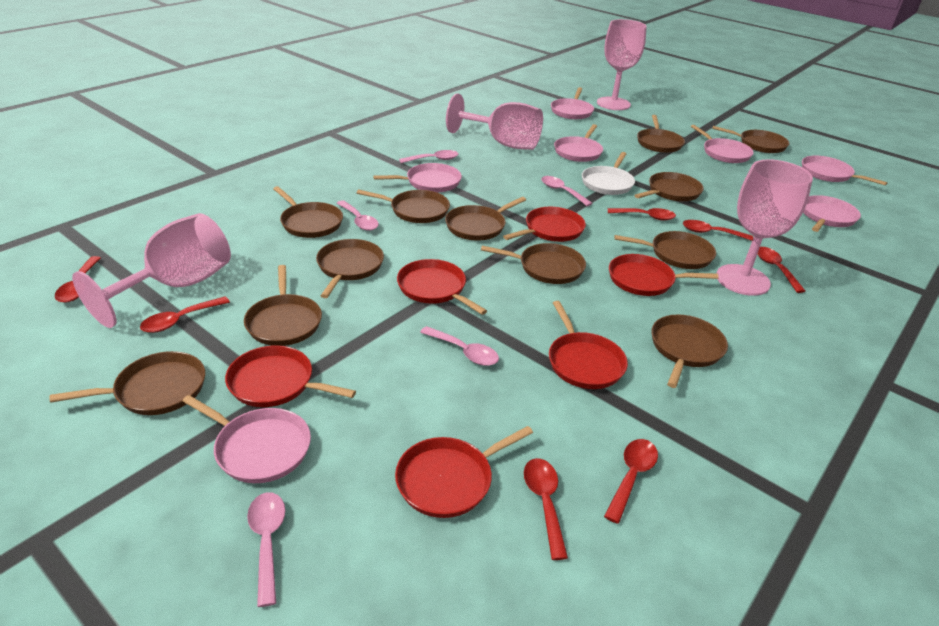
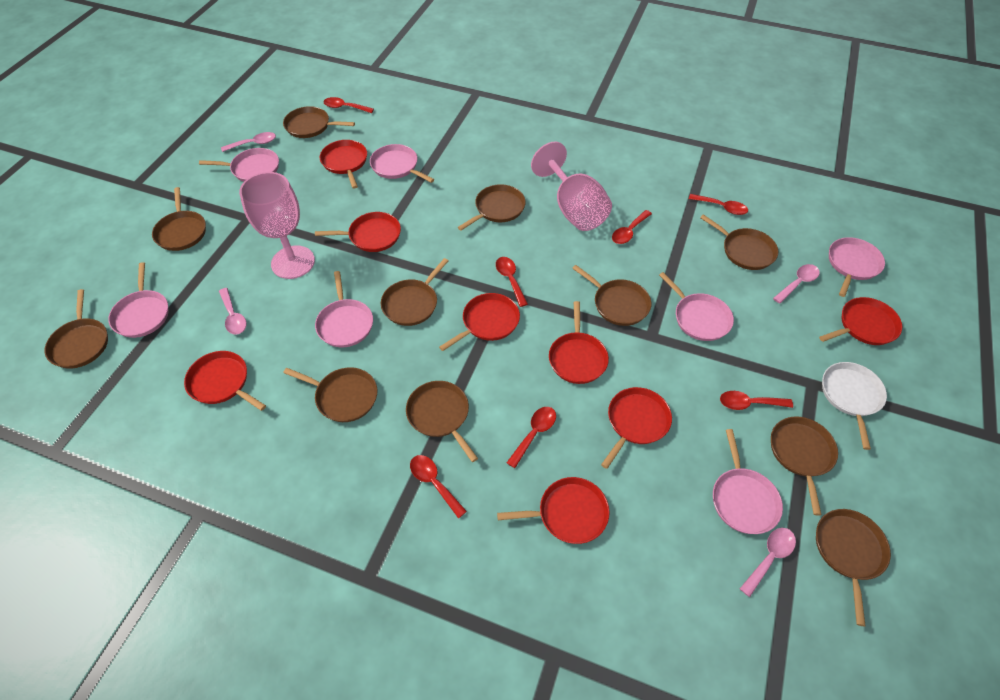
brown pan: [49,351,205,415] [244,265,322,346] [273,186,343,238] [316,239,384,298] [357,190,450,223] [445,197,526,241] [481,243,586,284] [614,231,716,269] [635,172,704,201] [637,115,685,153] [651,314,728,388] [712,126,790,153] = 12 -> [44,289,108,369] [152,187,206,251] [283,106,355,138] [283,367,377,422] [381,258,448,326] [406,381,478,462] [458,184,526,231] [572,265,651,326] [700,214,778,270] [771,417,838,516] [816,509,891,626] = 11
pink goblet: [72,213,231,328] [446,93,543,150] [597,19,647,110] [717,159,813,296] = 4 -> [239,172,315,279] [531,142,612,231] = 2
pink spoon: [247,492,285,607] [337,200,379,231] [399,150,458,163] [420,326,499,366] [541,176,593,206] = 5 -> [219,288,247,335] [221,132,276,152] [740,528,796,597] [773,264,820,304] = 4
red pan: [225,345,356,407] [395,426,533,518] [397,259,487,315] [503,207,586,242] [549,301,628,389] [609,254,719,296] = 6 -> [184,351,266,411] [315,212,401,252] [320,140,367,189] [439,293,520,351] [497,477,610,544] [549,301,609,384] [601,387,672,469] [819,297,902,345] = 8

